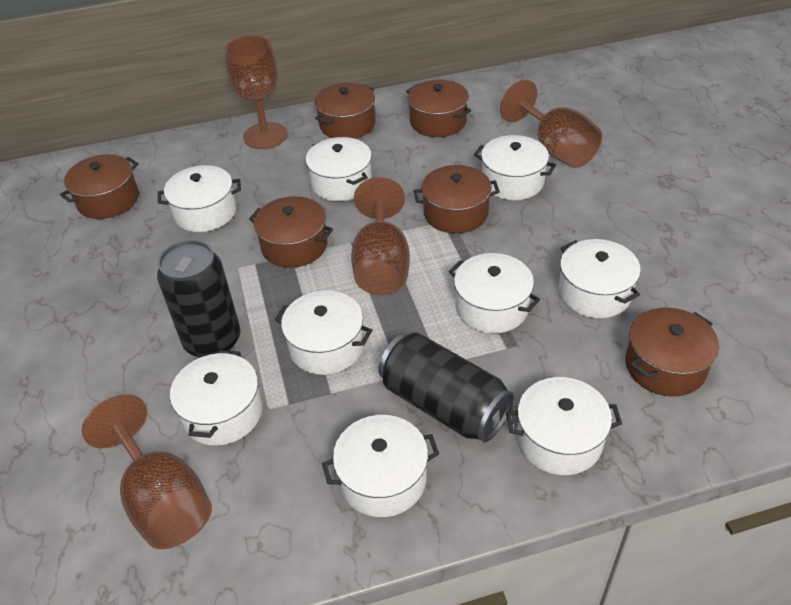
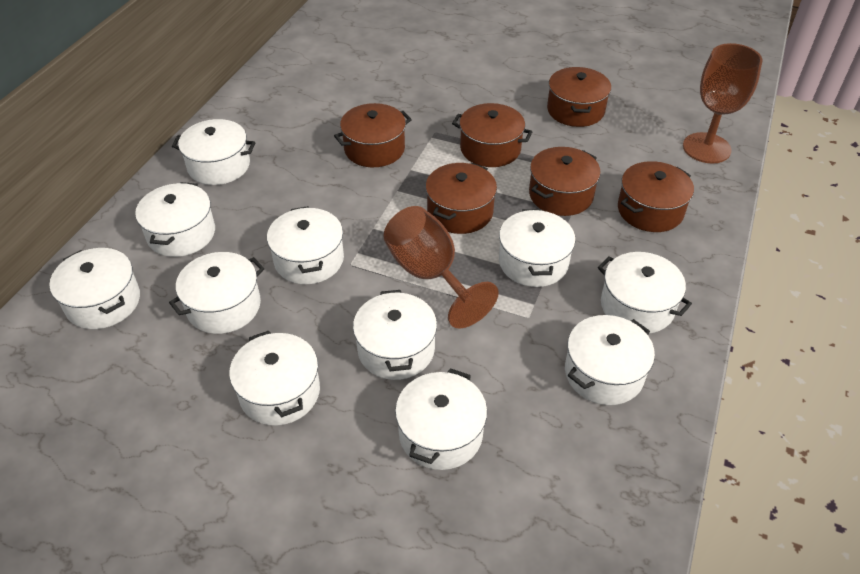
black can: [157,240,240,358] [379,332,514,443] = 2 -> none = 0
brown goblet: [82,395,212,549] [225,35,287,149] [351,177,410,295] [500,79,602,168] = 4 -> [384,206,499,328] [683,43,763,164] = 2
white pot: [158,165,241,232] [170,350,263,446] [275,290,372,375] [306,137,372,201] [322,415,439,517] [449,253,540,333] [474,135,556,200] [506,377,622,475] [559,239,641,318] = 9 -> [49,248,140,329] [135,182,215,257] [169,252,264,334] [172,119,255,185] [229,331,320,426] [267,206,344,284] [353,290,437,380] [395,368,487,470] [499,209,576,287] [565,315,655,405] [598,252,692,333] = 11

